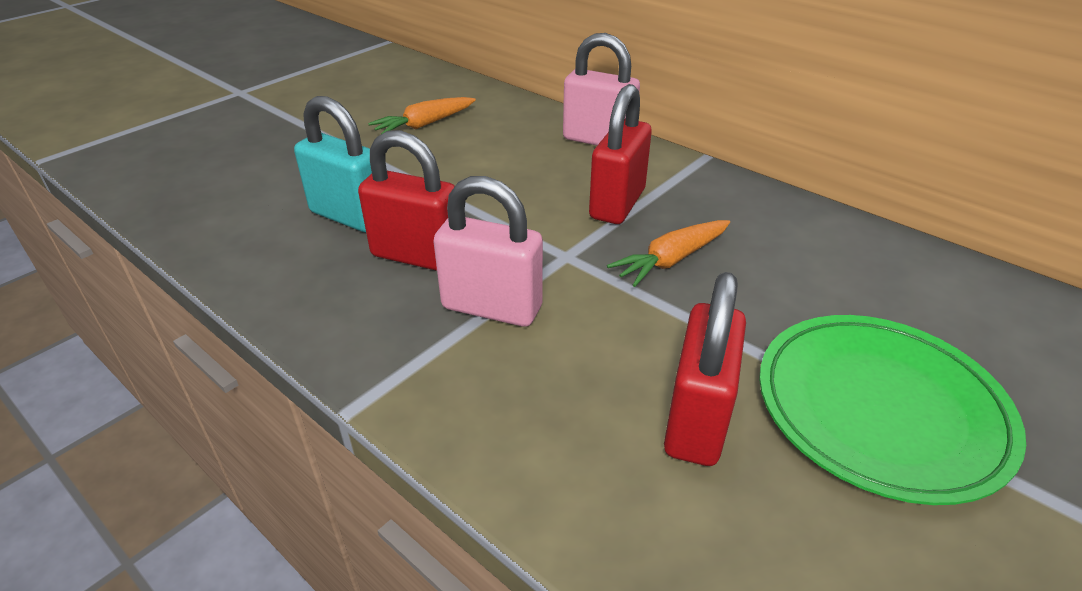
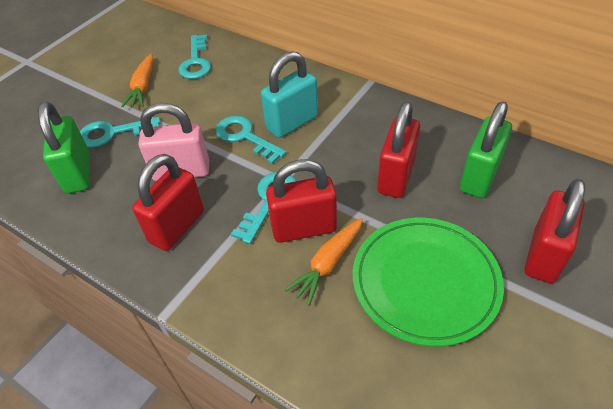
green padlock: none = 0 -> [38,102,90,194] [460,101,512,198] = 2
pink padlock: [433,176,543,327] [563,33,640,145] = 2 -> [139,103,209,181] = 1
red padlock: [358,130,455,271] [589,84,652,224] [664,272,746,466] = 3 -> [132,154,204,251] [266,159,337,243] [377,101,420,198] [525,179,585,283] = 4
turquoise key: none = 0 -> [80,117,161,147] [178,34,211,79] [216,116,286,164] [231,172,296,244] = 4

